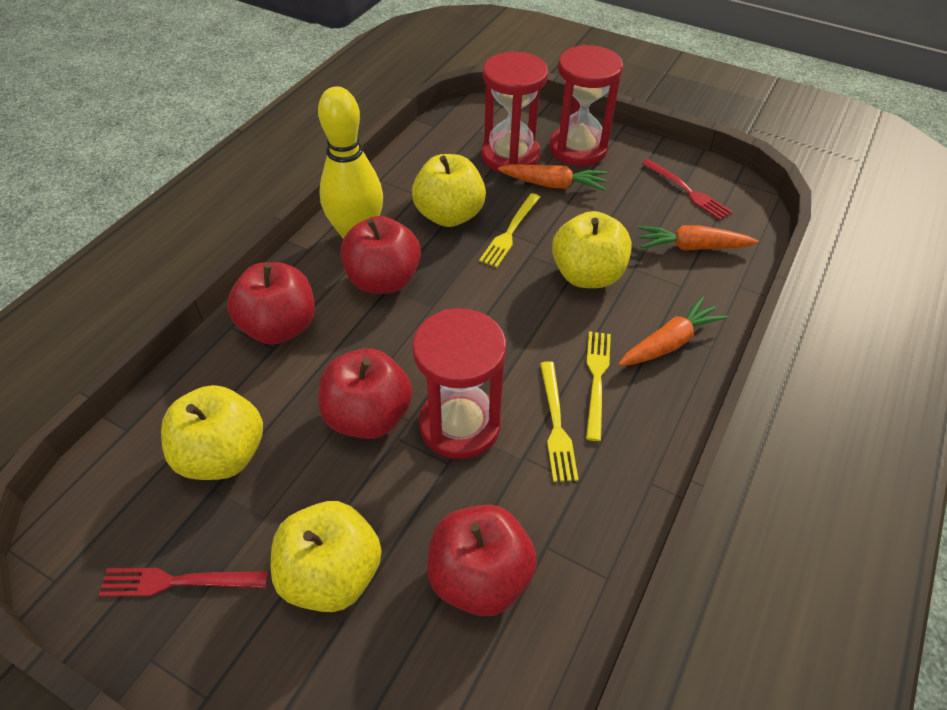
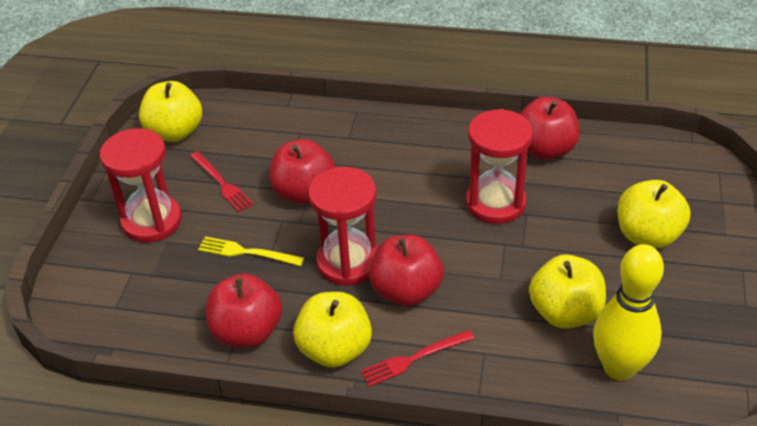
orange carrot: [498,165,607,191] [619,296,728,366] [638,225,759,251] = 3 -> none = 0
yellow fork: [479,193,540,267] [540,361,578,482] [586,331,611,441] = 3 -> [198,236,304,266] = 1

